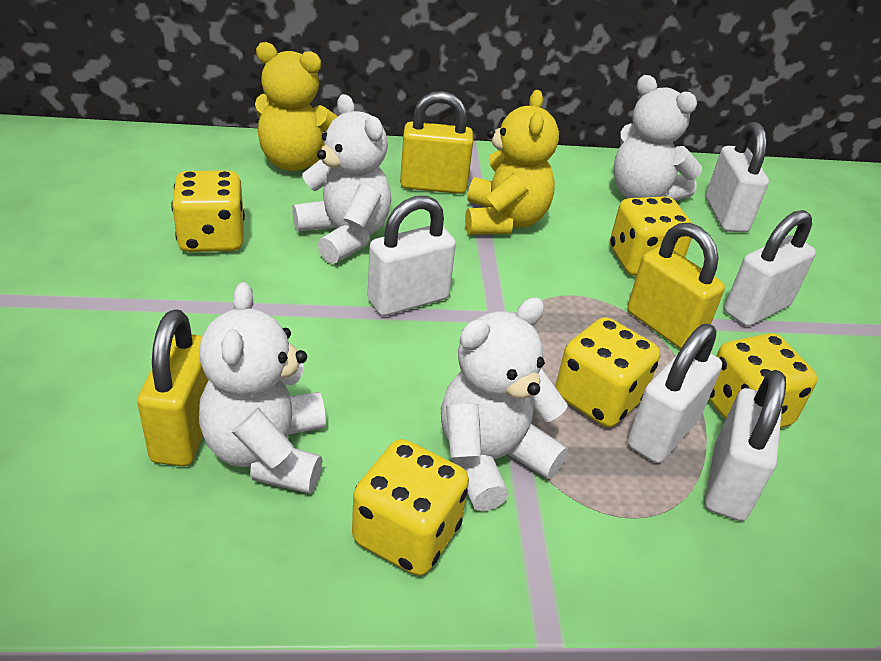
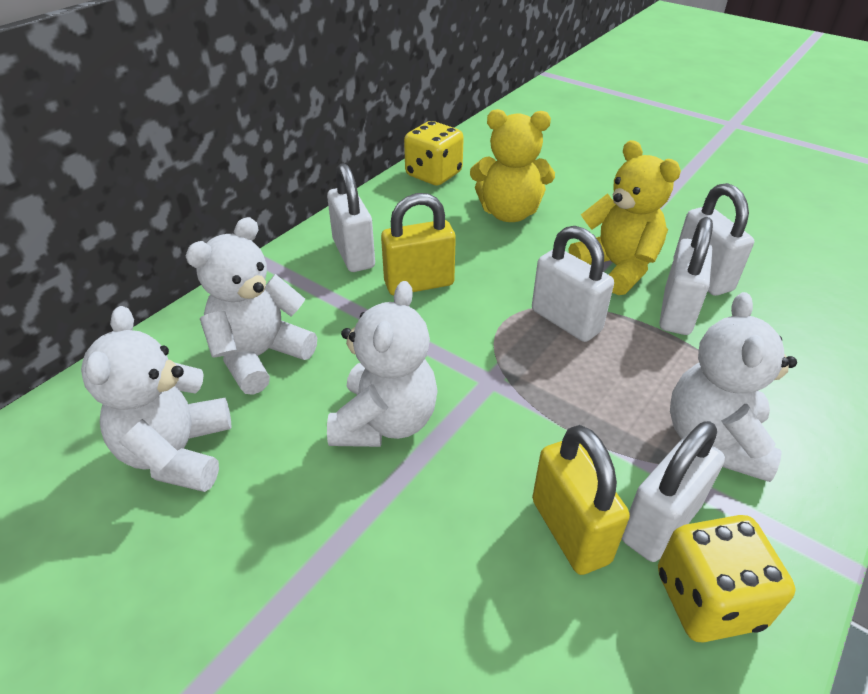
yellow dice: [171,171,245,252] [352,439,469,576] [555,317,660,427] [610,196,693,276] [709,333,817,428] = 5 -> [404,121,464,186] [658,515,795,643] = 2
yellow padlock: [137,309,208,466] [400,91,473,194] [627,223,725,349] = 3 -> [381,193,456,295] [532,425,630,575] = 2

